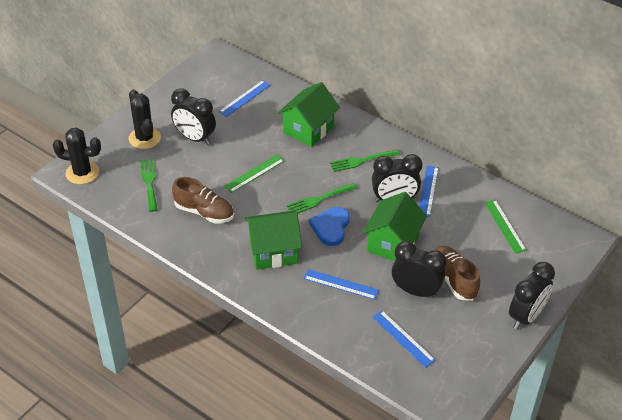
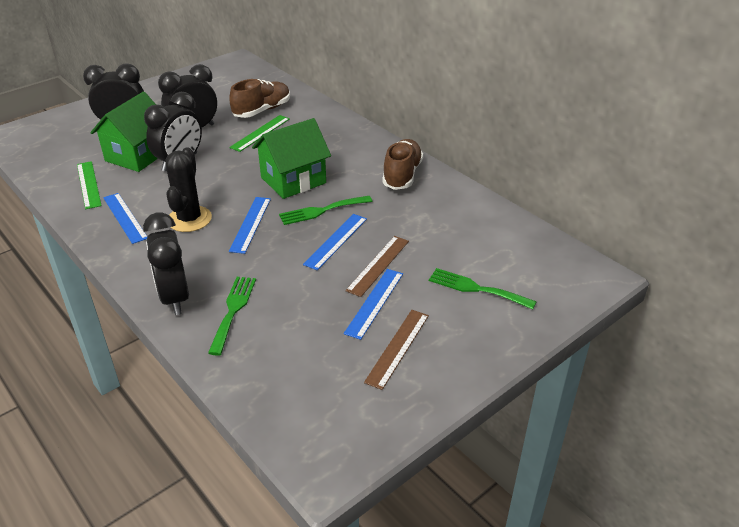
black cactus: [53,128,101,184] [128,89,161,149] = 2 -> [165,147,212,232] = 1
blue heart: [309,207,350,246] = 1 -> none = 0
brown ruler: none = 0 -> [345,236,409,297] [364,310,429,390] = 2
green house: [245,211,302,270] [278,82,340,147] [363,192,427,261] = 3 -> [90,92,158,172] [252,118,331,199] = 2

